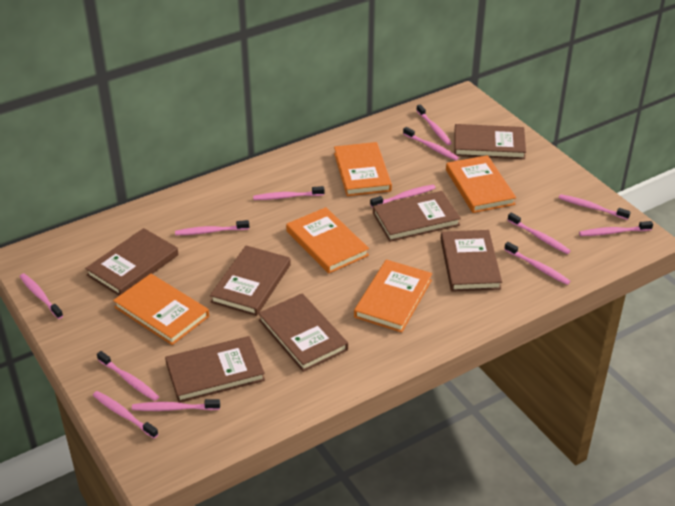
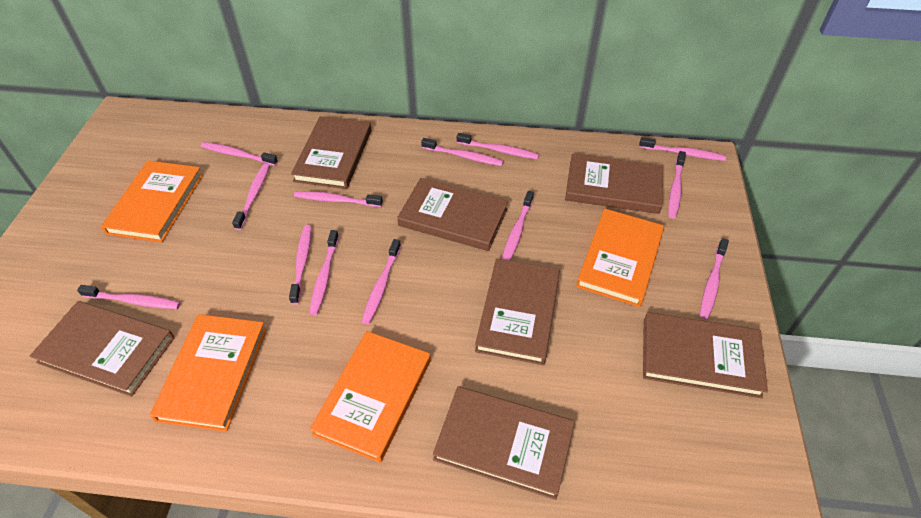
orange book: [113,274,209,345] [286,207,369,274] [334,142,392,196] [354,260,432,333] [446,155,516,213] = 5 -> [101,161,203,242] [150,314,267,432] [310,331,431,463] [576,209,664,307] = 4

